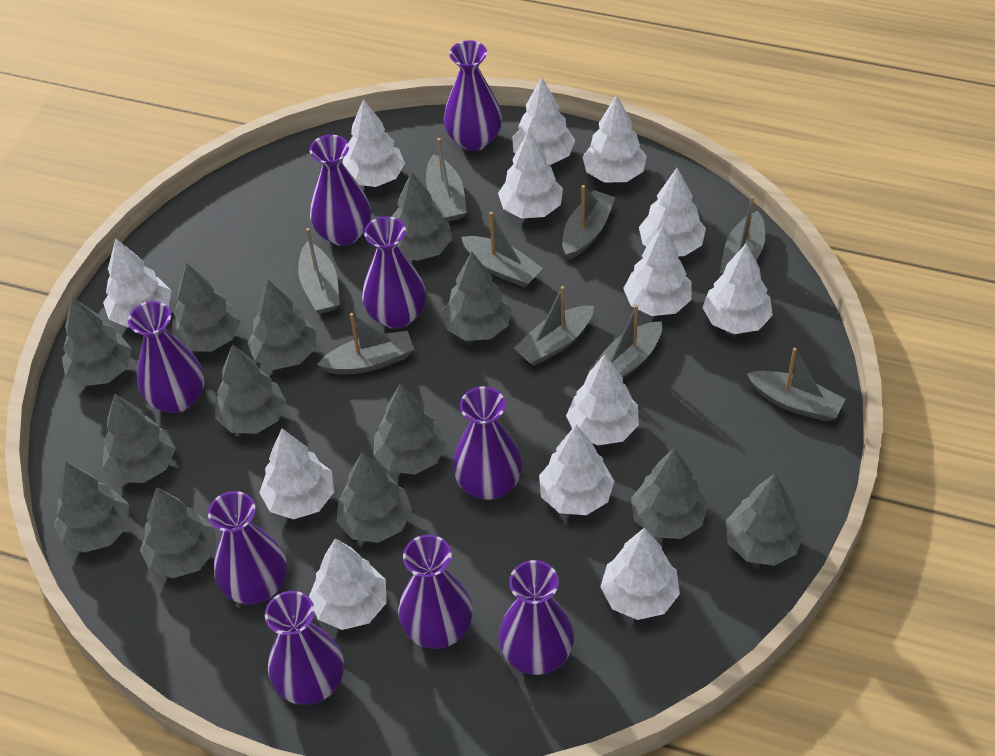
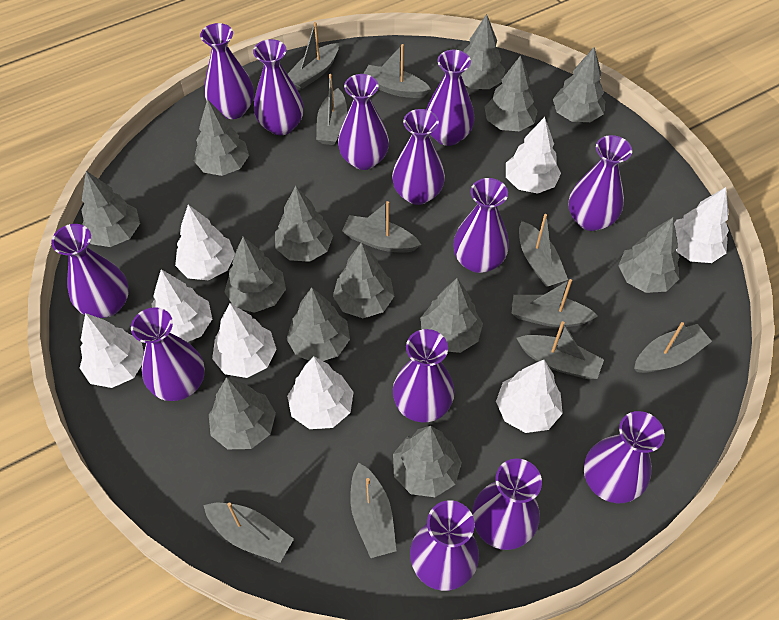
grey boat: [298,228,340,314] [317,313,414,375] [426,138,467,222] [461,212,543,288] [514,286,594,366] [562,185,616,260] [588,305,662,378] [720,196,765,275] [746,348,845,421] = 9 -> [203,502,294,563] [287,22,339,89] [316,74,347,145] [342,201,421,253] [350,463,396,558] [363,44,431,98] [512,279,598,327] [517,321,604,379] [519,214,568,287] [634,322,712,373] = 10
purple vase: [128,301,204,413] [208,491,287,604] [265,591,344,705] [309,135,371,246] [362,216,426,329] [398,535,473,649] [444,40,502,151] [453,386,522,500] [498,560,574,675] = 9 -> [51,224,129,318] [131,307,205,401] [200,23,254,119] [253,39,304,135] [338,74,389,170] [392,109,445,205] [393,329,455,423] [410,500,479,591] [426,50,475,146] [453,178,509,273] [472,458,542,550] [568,135,632,231] [584,411,665,503] = 13
white tree: [103,239,171,327] [259,428,334,519] [309,538,387,630] [343,99,405,187] [498,130,563,219] [512,77,575,165] [539,424,614,515] [566,354,639,445] [582,95,647,182] [600,528,680,620] [623,226,692,316] [639,168,706,256] [702,243,773,334] = 13 -> [80,313,144,388] [152,269,212,342] [175,205,235,280] [212,303,277,378] [287,356,353,429] [496,360,563,433] [506,117,561,194] [674,187,729,263] = 8

